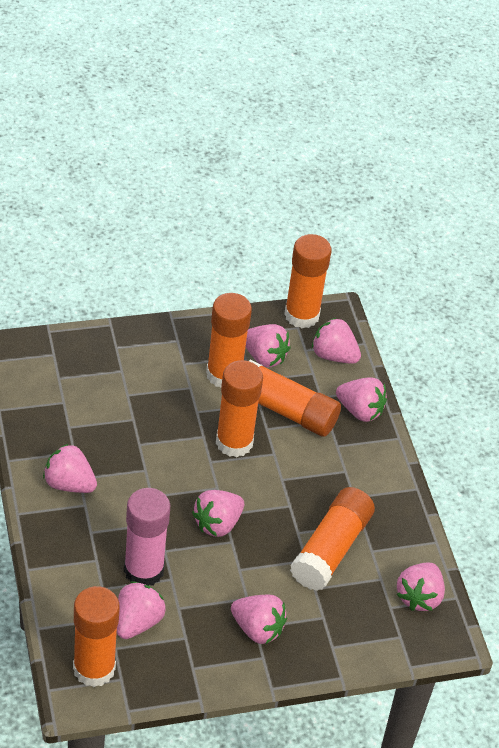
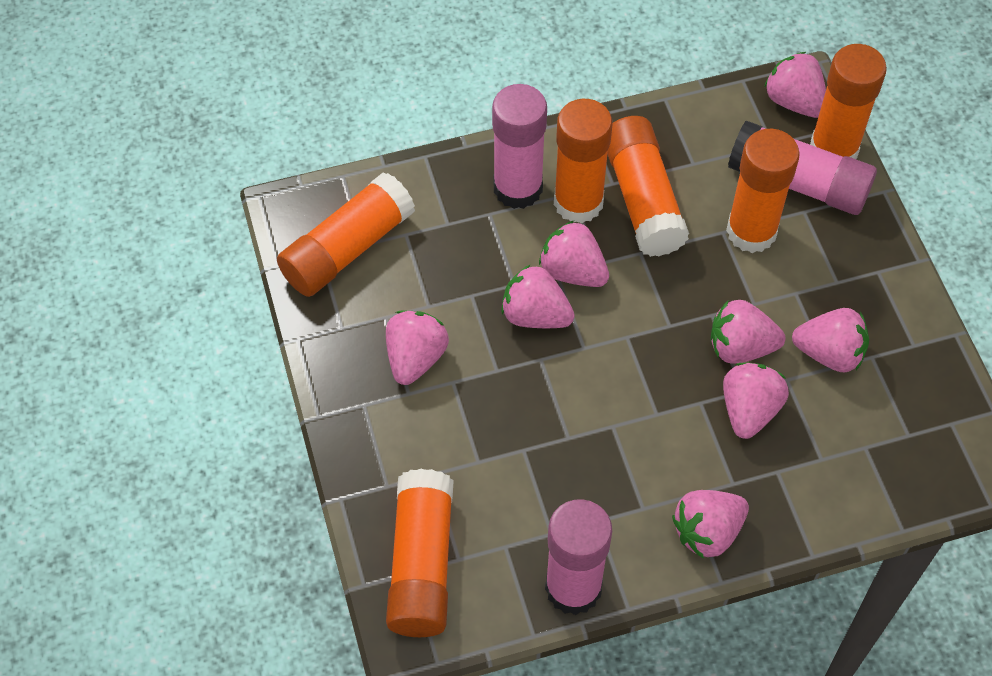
pink glue stick: [124,488,170,586] = 1 -> [492,84,547,209] [545,499,612,615] [728,121,877,215] = 3

